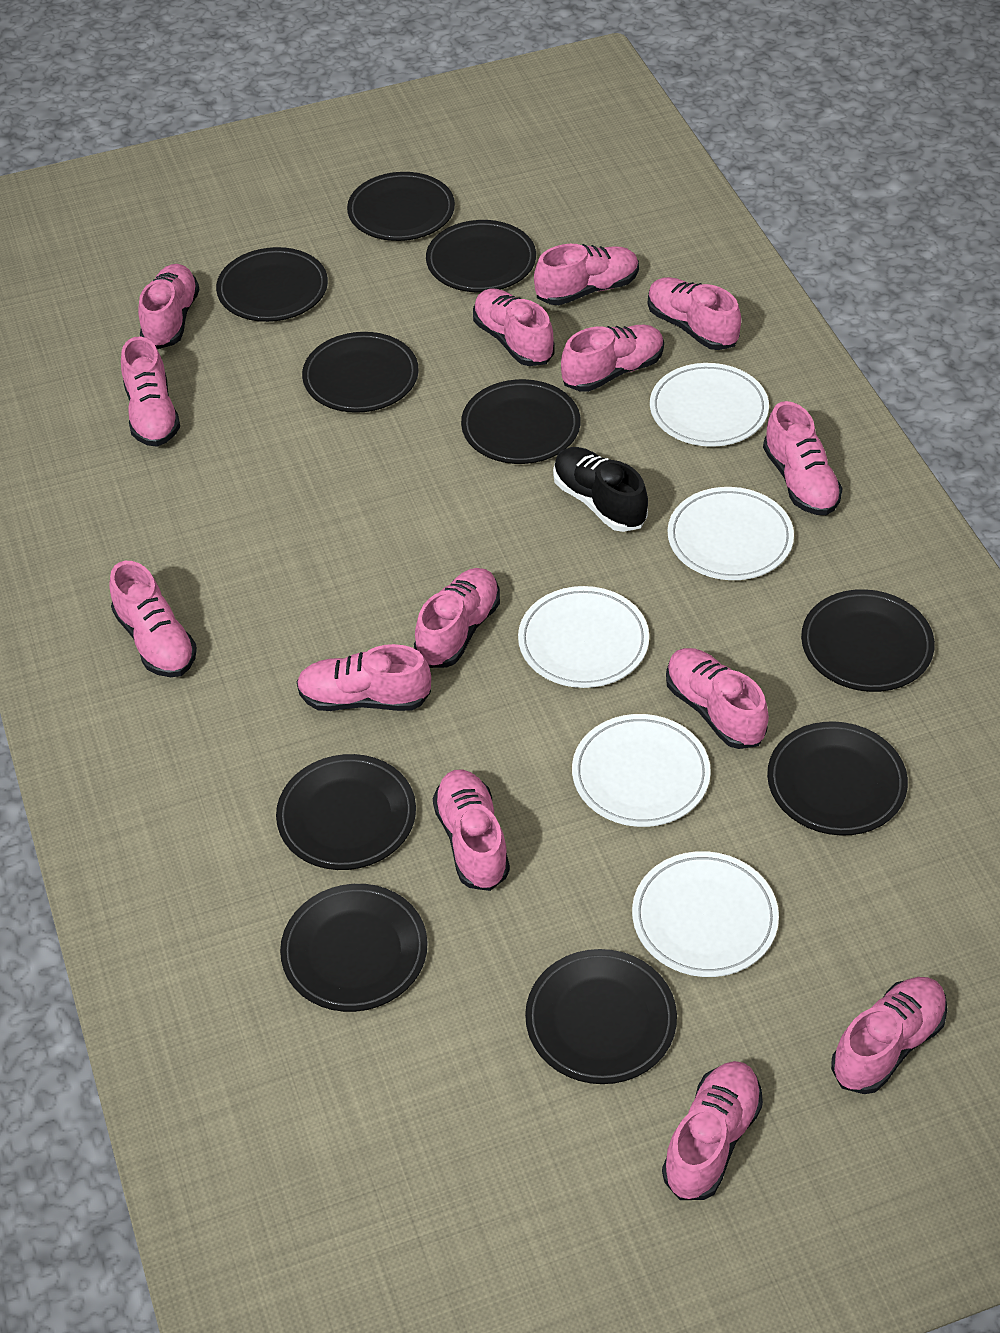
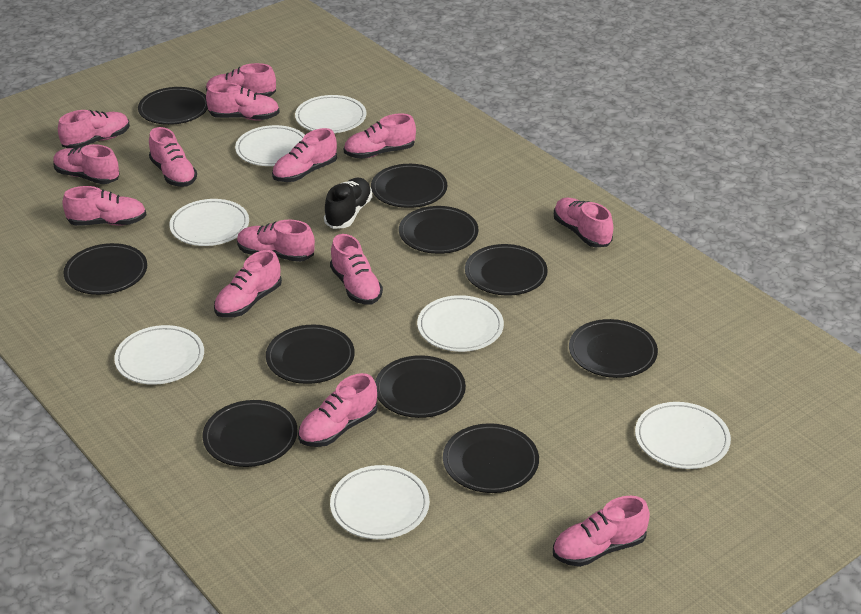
white plate: [518,586,649,688] [572,714,711,827] [632,851,779,977] [650,363,769,447] [668,487,794,580] = 5 -> [114,325,204,385] [169,199,249,246] [235,125,305,166] [295,95,367,133] [330,465,430,539] [417,295,504,352] [635,402,731,469] = 7

